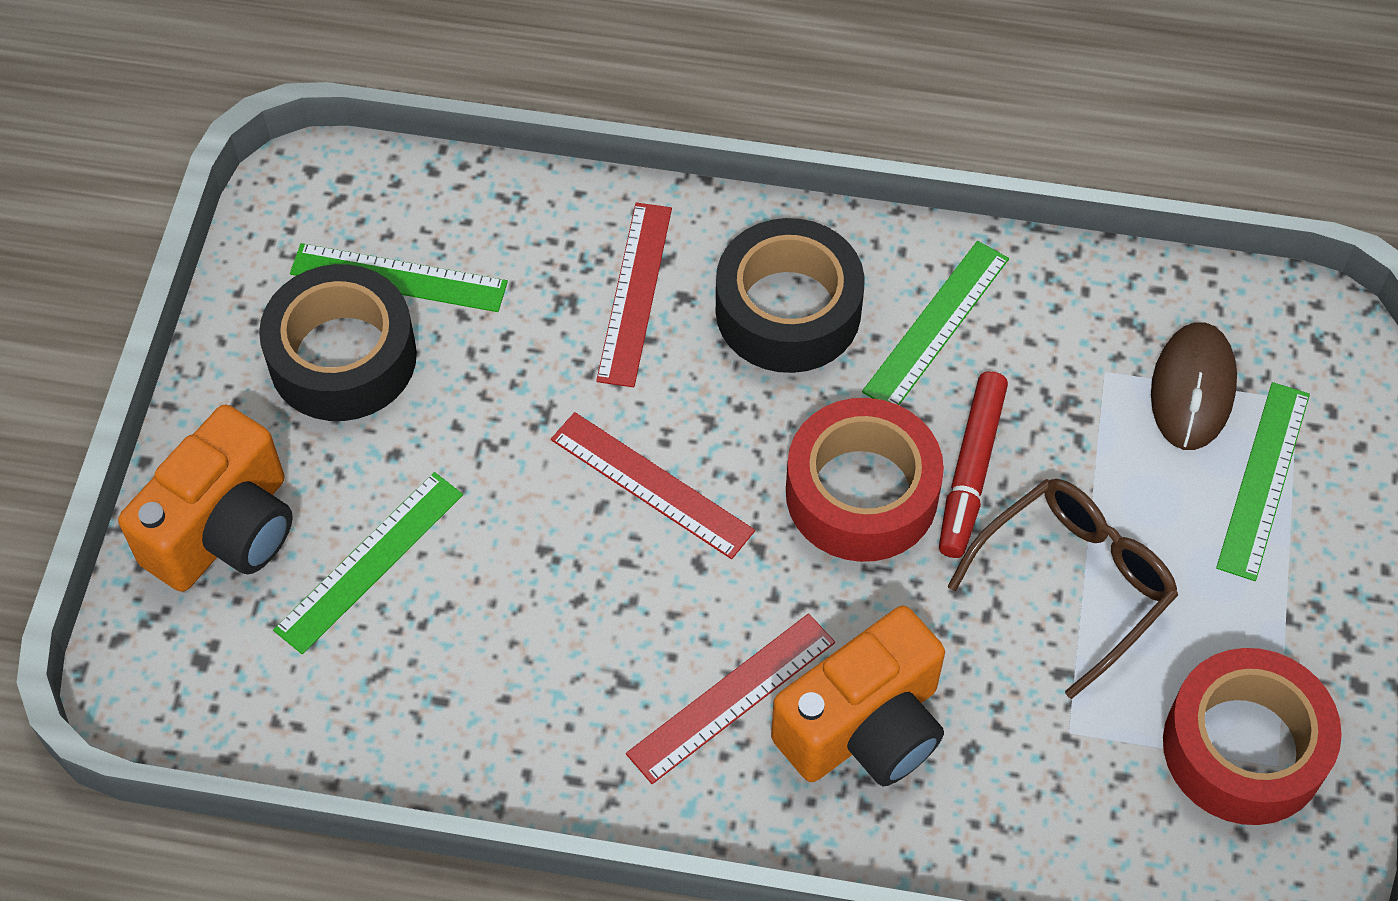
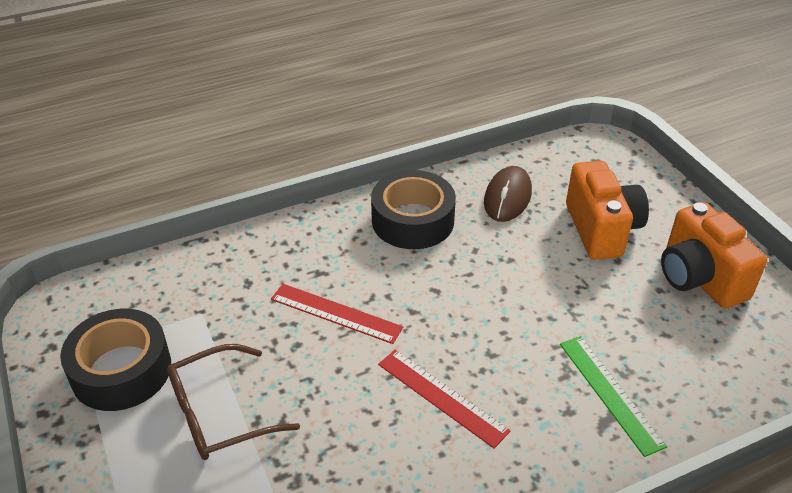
green ruler: [273,472,463,654] [290,243,508,312] [862,241,1009,405] [1216,382,1310,581] = 4 -> [560,336,667,457] = 1
red marker: [939,371,1008,558] = 1 -> none = 0
red ruler: [551,412,755,559] [596,203,672,387] [626,614,835,784] = 3 -> [271,284,403,344] [378,350,511,448] = 2
red tape: [786,398,944,562] [1163,648,1342,825] = 2 -> none = 0

